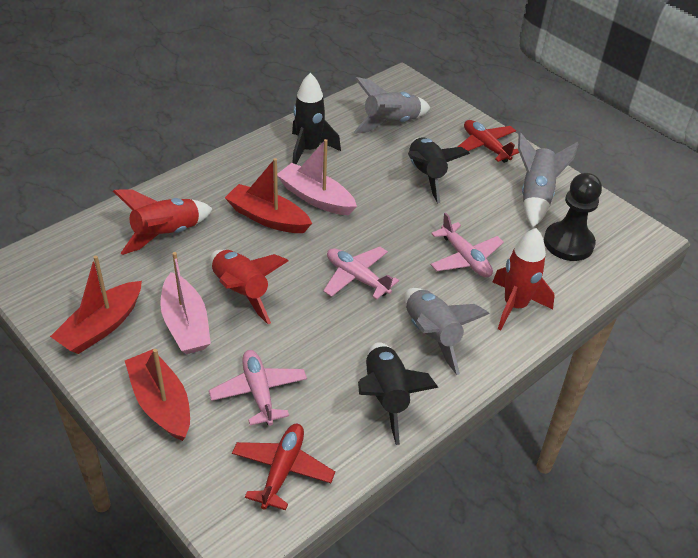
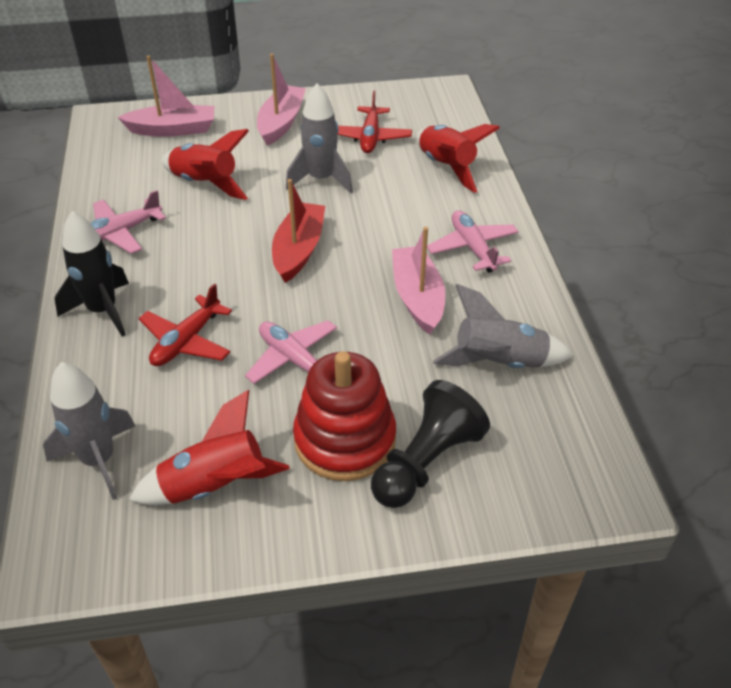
black rocket: [292,73,341,165] [358,342,438,445] [408,137,470,203] = 3 -> [55,211,129,337] = 1
pink boat: [160,252,211,354] [277,139,357,215] = 2 -> [117,56,215,137] [257,54,306,146] [392,227,445,334] = 3
red boat: [50,255,142,354] [125,349,190,441] [225,158,312,233] = 3 -> [272,179,325,283] = 1
red stacking toy: none = 0 -> [293,351,396,481] = 1

